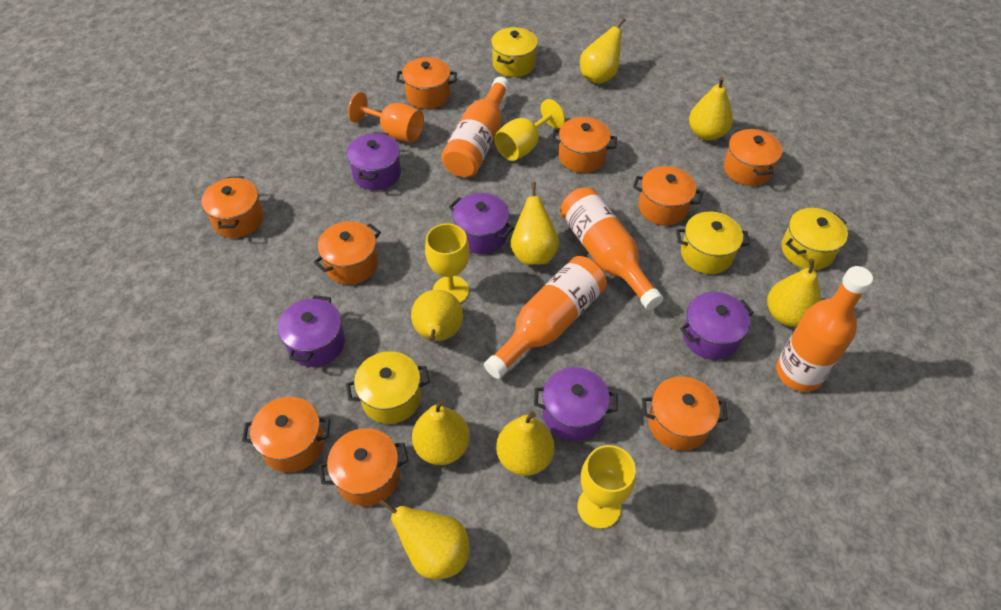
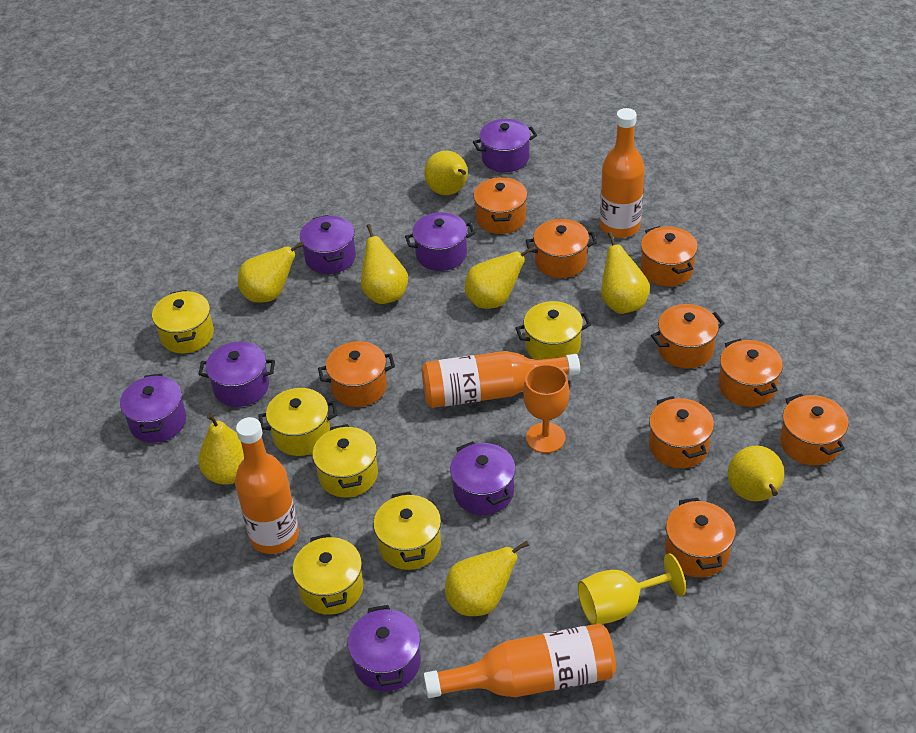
purple pot: [278,295,345,367] [347,132,401,190] [449,193,514,254] [534,367,618,441] [680,292,754,360] = 5 -> [120,374,186,443] [198,342,275,407] [300,215,356,274] [348,605,421,691] [405,212,475,271] [450,441,516,515] [473,119,537,172] = 7
yellow goblet: [425,223,470,303] [494,99,565,161] [577,445,636,529] = 3 -> [578,553,686,625] = 1
yellow pot: [346,351,430,424] [491,27,538,77] [676,211,750,274] [782,208,848,270] = 4 -> [152,290,214,353] [258,388,337,456] [293,534,363,615] [312,424,378,498] [373,492,441,570] [515,301,591,360] = 6

